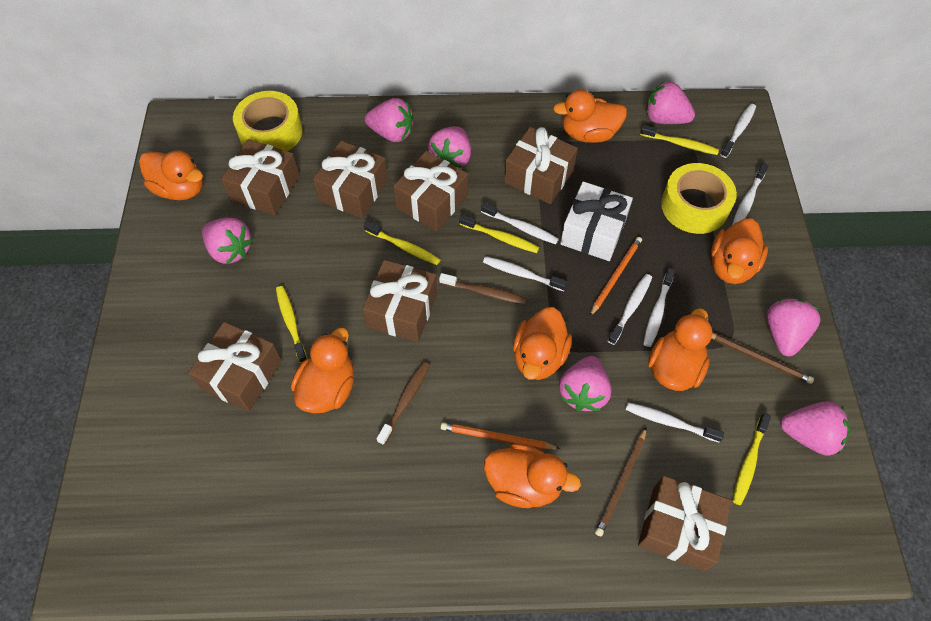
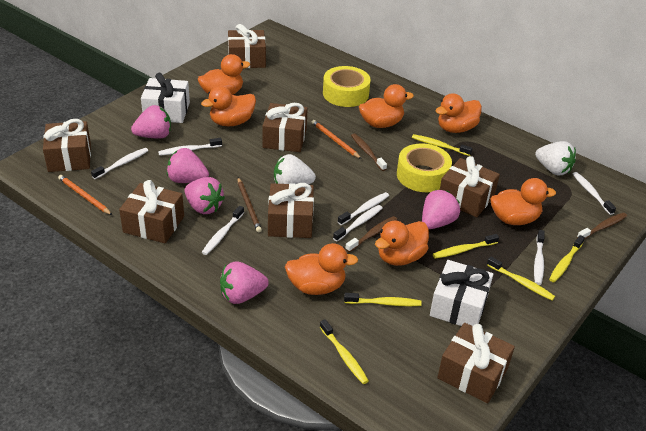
brown pencil: [595,427,647,536] [711,333,814,384] = 2 -> [238,178,262,232] = 1
brown toothbrush: [376,362,430,445] [439,273,526,304] = 2 -> [345,216,397,252] [351,134,387,171] [577,213,627,239] = 3
pink strawberry: [202,218,253,264] [365,98,413,142] [428,127,471,169] [559,356,611,411] [646,81,695,124] [766,299,821,356] [780,401,850,456] = 7 -> [131,105,171,139] [167,148,209,183] [184,177,225,214] [220,262,269,304] [422,190,460,229] = 5
white gift: [560,182,633,261] = 1 -> [141,73,190,123] [430,260,493,326] = 2
white strawberry: none = 0 -> [274,154,316,184] [535,141,576,175] = 2
yellow toothbrush: [276,286,307,363] [364,221,441,265] [459,214,539,253] [640,125,719,155] [732,413,771,505] = 5 -> [320,319,369,384] [344,293,422,306] [412,134,472,156] [433,234,499,259] [487,257,555,300] [549,235,585,282] = 6

